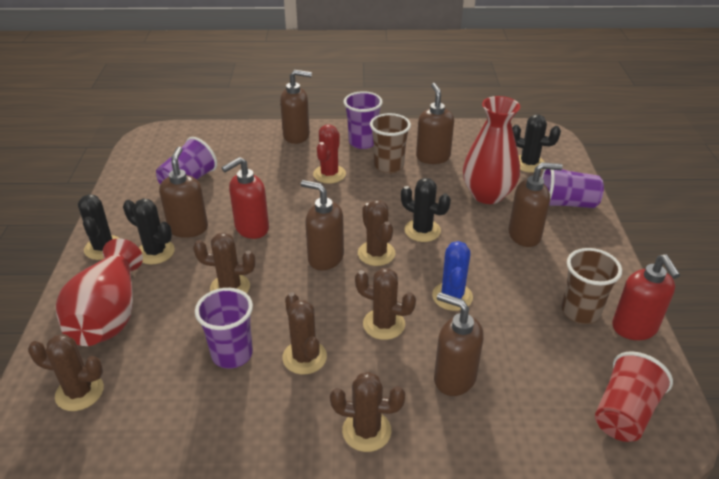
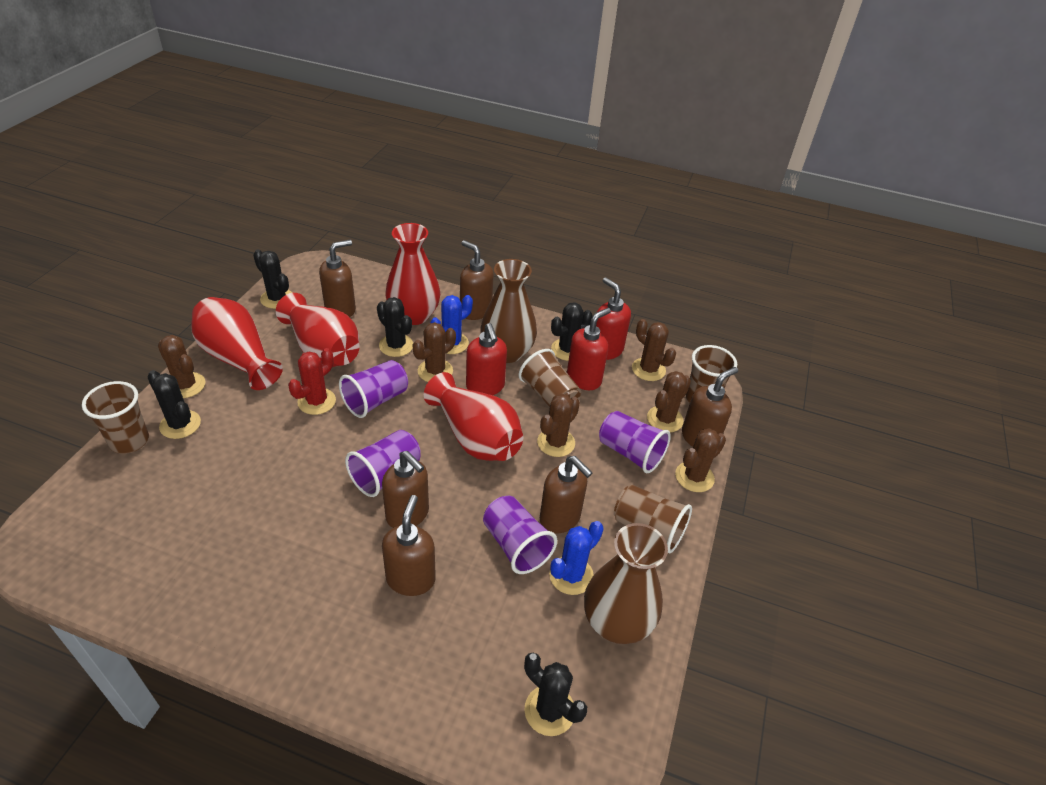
black cactus: [78,194,120,260] [123,199,175,265] [401,178,451,242] [512,114,561,173] = 4 -> [147,370,201,439] [253,249,292,309] [377,297,413,357] [524,652,587,736] [551,302,593,361] = 5
blue cactus: [432,241,473,311] = 1 -> [430,295,473,354] [549,521,604,595] = 2
brown cup: [370,113,411,174] [561,248,622,324] = 2 -> [82,381,149,454] [519,349,581,407] [614,485,692,553] [686,345,737,403] = 4
brown vase: none = 0 -> [480,259,537,363] [584,523,668,644] = 2
red cup: [595,352,673,442] = 1 -> none = 0
red soap dispenser: [221,157,269,239] [612,254,680,340] = 2 -> [466,323,507,395] [567,308,611,390] [596,277,631,360] = 3
red vase: [56,239,143,346] [463,96,520,204] = 2 -> [191,297,283,390] [276,293,359,367] [386,223,440,325] [424,372,523,461] = 4

